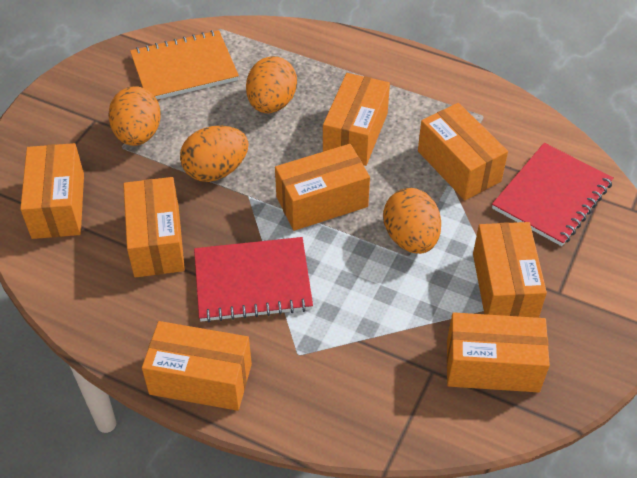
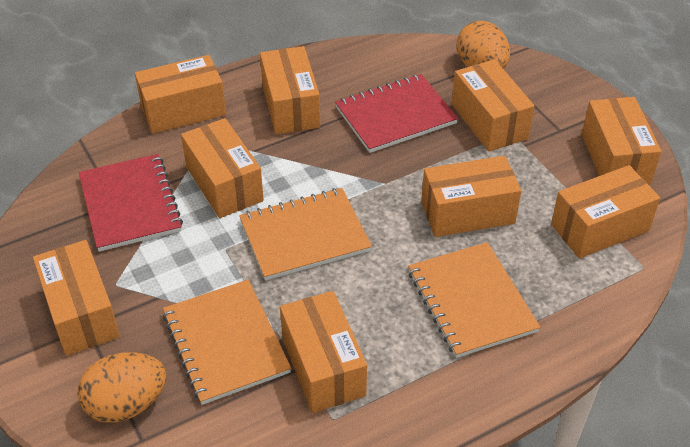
orange box: [20,143,84,239] [123,177,185,278] [142,321,252,411] [275,144,370,231] [323,73,390,166] [418,103,508,200] [447,312,550,392] [473,222,547,318] = 8 -> [33,240,120,356] [135,55,226,134] [181,118,264,218] [260,46,320,134] [280,291,367,413] [421,156,522,237] [452,59,535,152] [551,165,660,258] [582,97,661,185] = 9
orange egg: [108,86,161,146] [180,126,249,182] [246,56,297,113] [383,188,441,254] = 4 -> [77,352,166,423] [457,21,510,69] = 2
orange notebook: [130,30,239,100] = 1 -> [163,280,291,405] [239,188,372,281] [408,242,540,358] = 3

